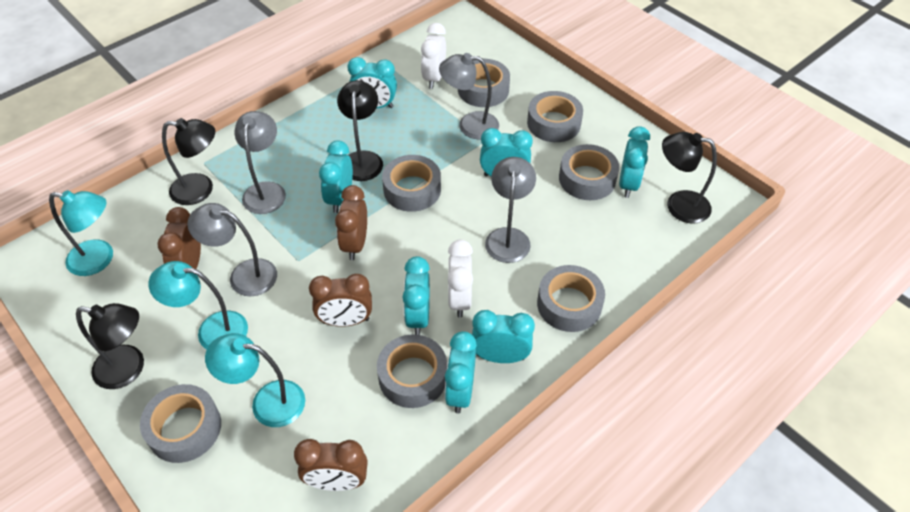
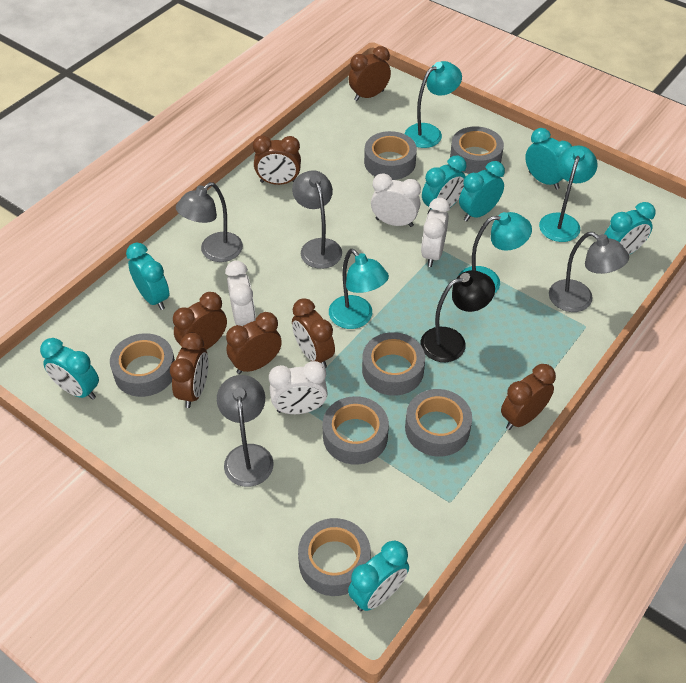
black lamp: [76,303,144,389] [162,118,215,205] [337,80,383,181] [662,132,717,224] = 4 -> [421,270,495,362] = 1
brown clock: [157,207,201,269] [294,439,368,491] [309,274,372,327] [335,185,367,260] = 4 -> [170,333,208,408] [173,292,227,350] [226,312,282,374] [253,135,301,185] [292,298,335,368] [348,46,391,101] [501,364,556,430] = 7
turquoise lamp: [49,190,113,276] [148,261,248,349] [205,333,305,427] = 3 -> [329,249,389,329] [405,61,462,148] [458,212,532,293] [539,145,598,242] = 4
white clock: [421,23,446,89] [448,240,473,318] = 2 -> [225,261,256,326] [269,361,328,414] [371,173,421,227] [421,198,450,267] = 4

